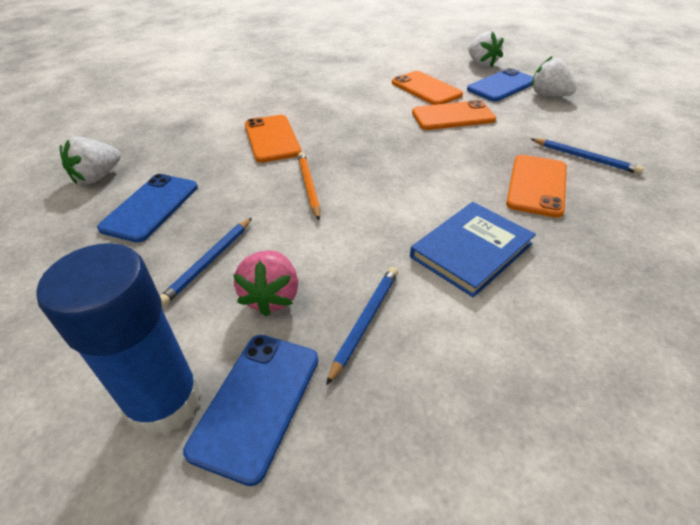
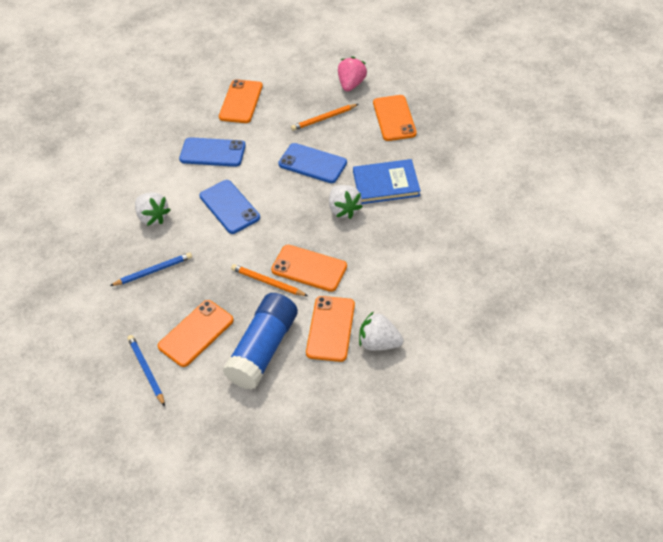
blue pencil: [160,217,252,306] [326,267,398,385] [531,138,644,174] = 3 -> [110,252,192,286] [127,335,165,406] = 2
orange pencil: [298,152,321,220] = 1 -> [231,264,308,296] [291,104,358,131] = 2
orange phone: [245,115,301,163] [392,71,463,105] [412,100,496,130] [506,155,567,218] = 4 -> [158,300,234,367] [219,79,263,123] [271,245,347,292] [306,296,355,362] [373,95,417,141] = 5

